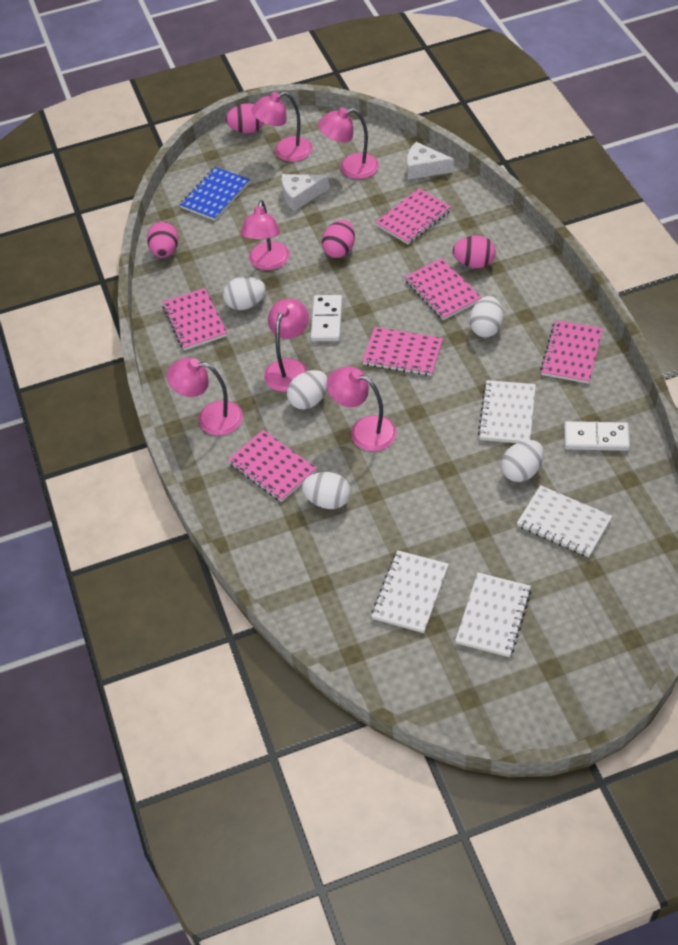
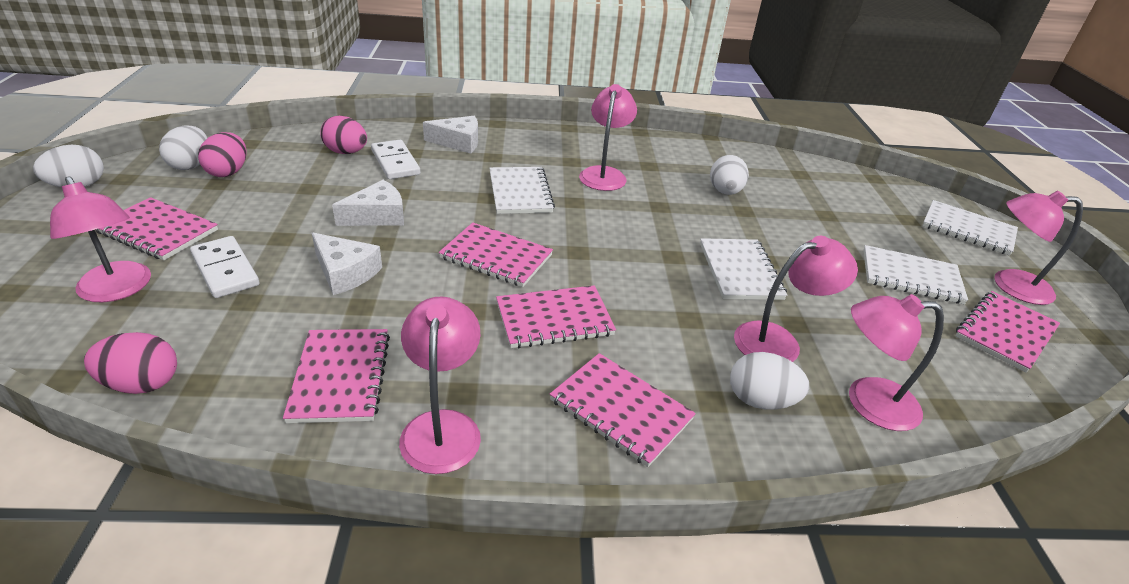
blue notebook: [180,167,250,221] = 1 -> none = 0
pink egg: [147,222,178,258] [226,103,264,133] [322,220,355,258] [453,235,496,268] = 4 -> [84,332,177,394] [198,132,246,177] [320,116,367,154] = 3
white cheese: [281,174,329,211] [407,142,454,180] = 2 -> [312,232,382,295] [332,180,404,226] [423,116,478,154] = 3
white egg: [223,276,266,310] [287,370,328,410] [302,472,351,509] [469,296,503,337] [501,440,544,482] = 5 -> [33,145,104,187] [159,126,207,170] [710,155,749,195] [730,352,809,410] = 4

